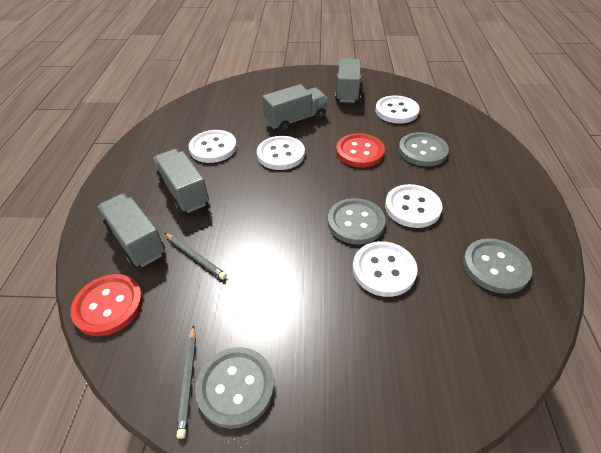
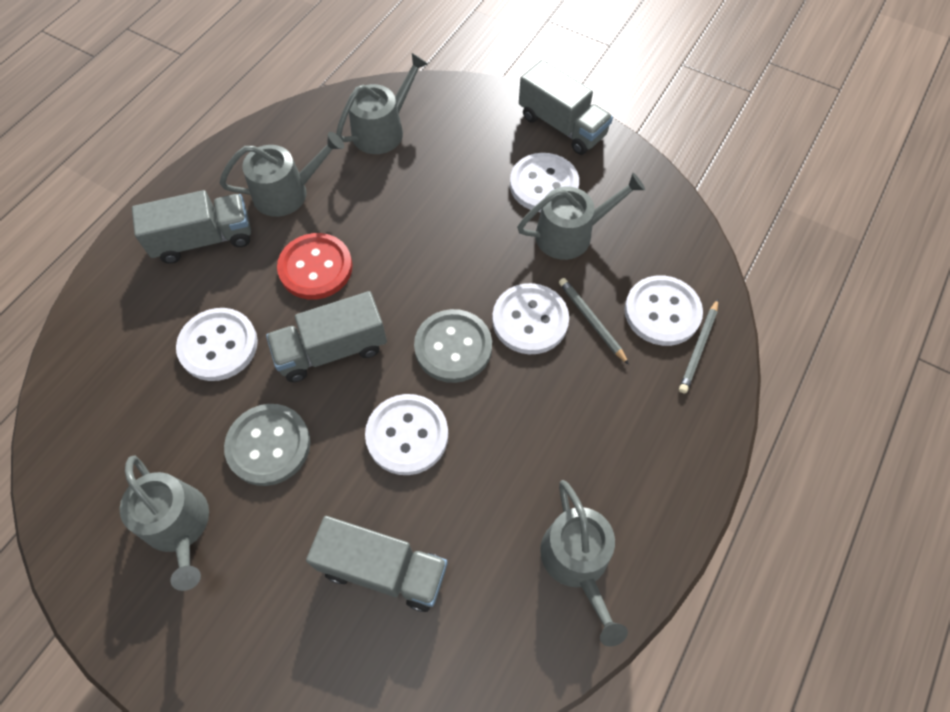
grey button: [195,347,275,429] [328,198,386,244] [399,132,449,166] [463,238,532,294] = 4 -> [224,404,310,486] [414,309,492,383] = 2
grey watering can: none = 0 -> [120,456,209,591] [220,132,344,217] [336,53,428,154] [517,173,645,260] [540,480,628,646] = 5
red button: [71,274,143,336] [336,133,385,168] = 2 -> [277,233,353,300] = 1

